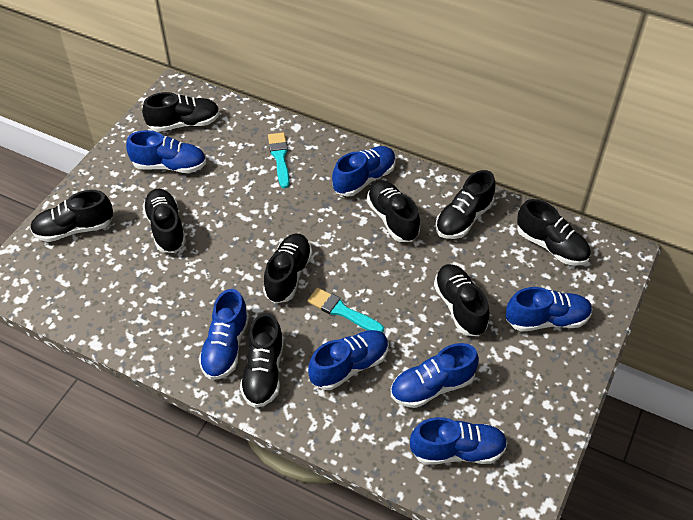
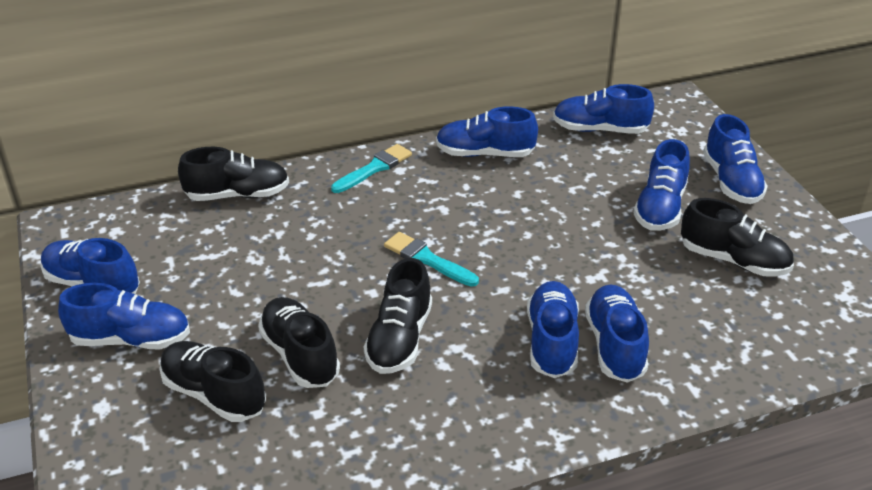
black shoe: [30,190,113,242] [142,92,220,132] [142,189,186,253] [240,313,284,408] [263,234,312,303] [367,180,420,242] [434,264,490,336] [435,170,495,239] [517,199,591,266] = 9 -> [159,341,266,422] [178,147,289,201] [258,297,340,388] [364,258,432,374] [681,198,794,276] = 5
blue shoe: [126,130,206,173] [199,289,249,380] [308,330,389,390] [332,146,396,197] [391,343,479,408] [410,417,508,465] [506,287,592,332] = 7 -> [40,238,140,294] [58,283,190,349] [436,106,538,157] [527,281,579,378] [553,84,654,134] [585,285,649,383] [633,139,690,231] [703,114,768,204] = 8

